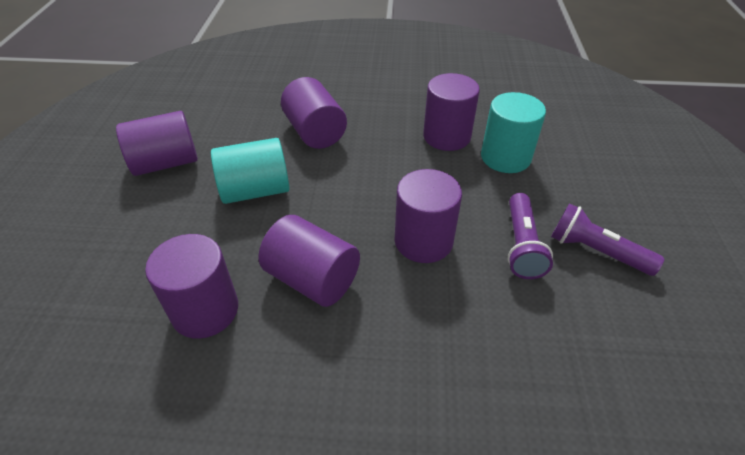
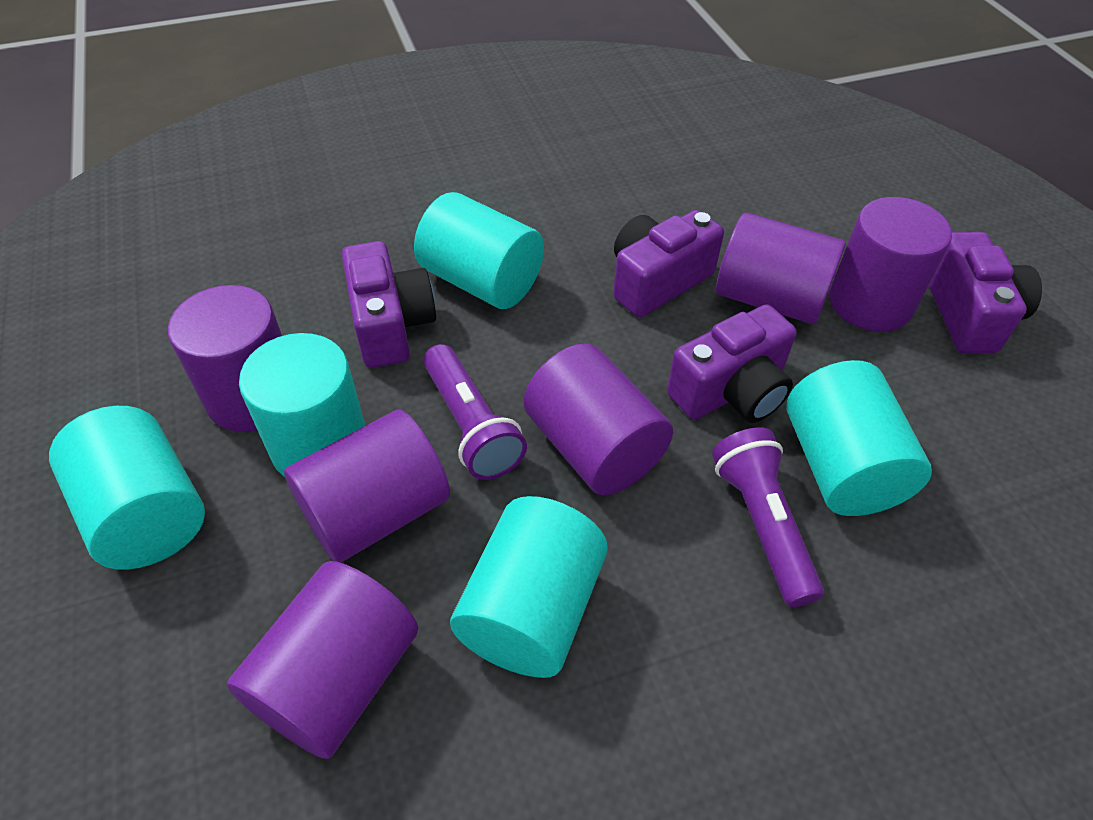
purple camera: none = 0 -> [342,241,436,368] [613,210,724,317] [667,304,796,423] [929,232,1042,353] = 4
turquoise cylinder: [211,138,290,204] [481,92,546,173] = 2 -> [49,406,205,570] [239,333,365,477] [414,192,544,309] [450,496,608,678] [786,360,932,516] = 5

